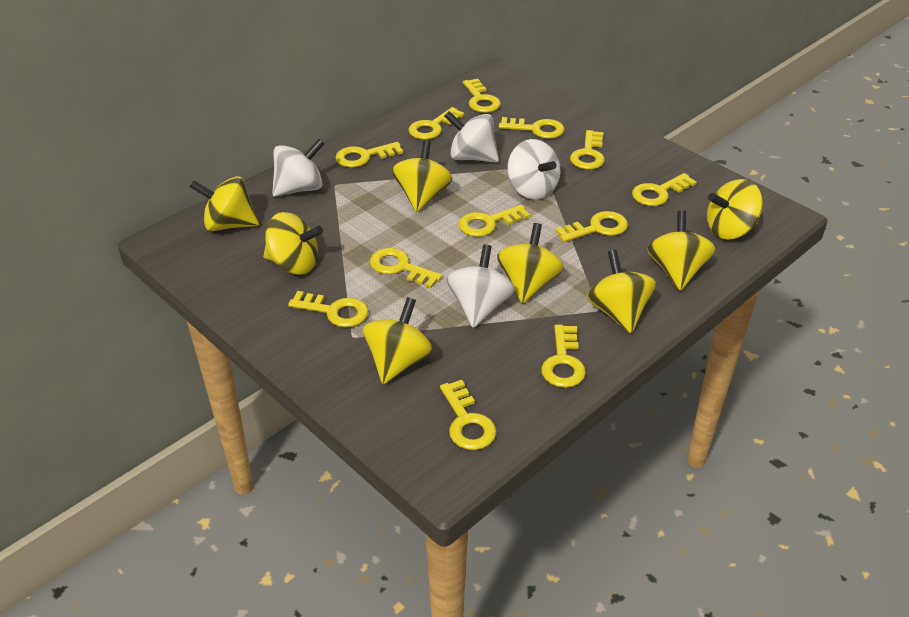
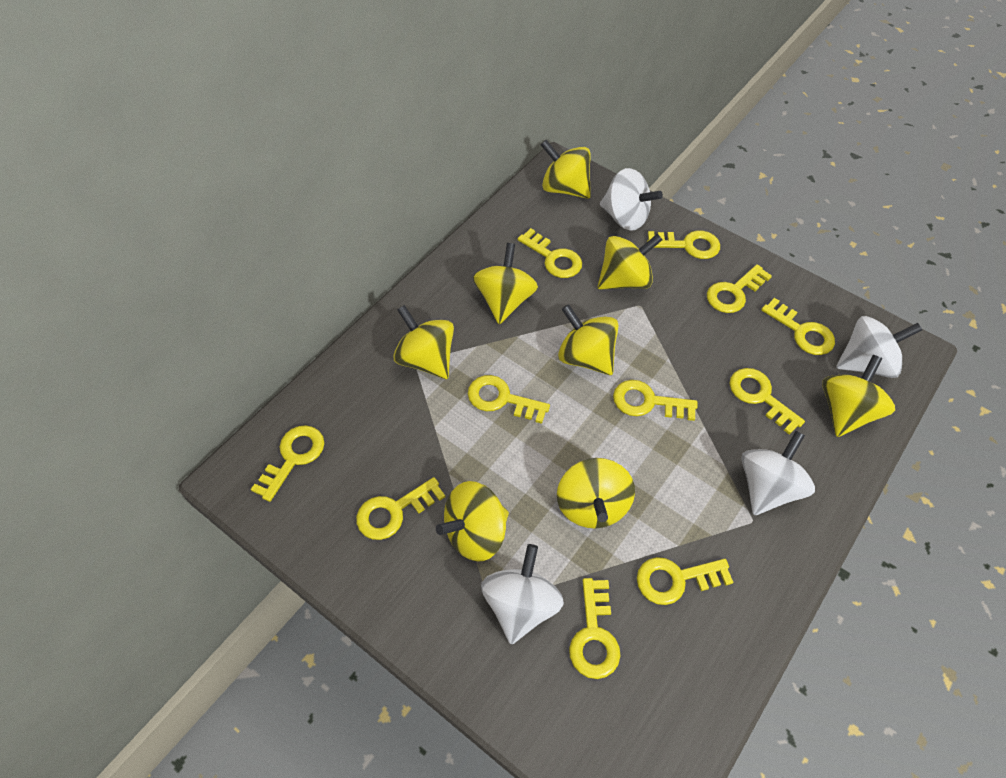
yellow key: [288,291,369,327] [336,142,403,168] [370,248,442,288] [409,107,464,140] [440,380,497,450] [458,205,530,237] [463,78,501,113] [499,117,565,139] [541,325,586,388] [555,211,628,242] [570,130,605,170] [632,173,697,206] = 12 -> [251,426,324,502] [356,477,445,540] [468,375,550,424] [518,228,582,278] [569,578,620,679] [613,380,698,421] [637,557,734,605] [647,231,720,259] [707,264,772,313] [729,368,805,435] [761,298,835,355] = 11

